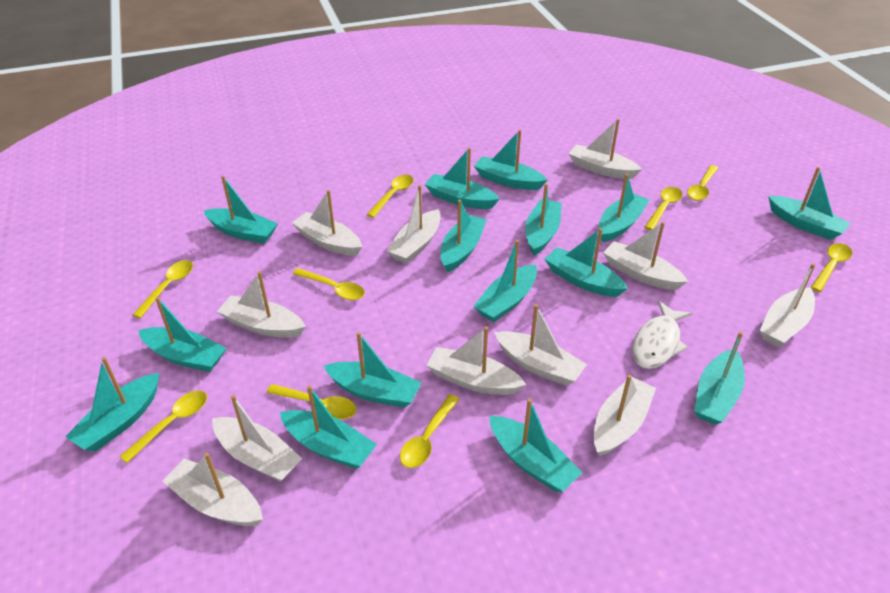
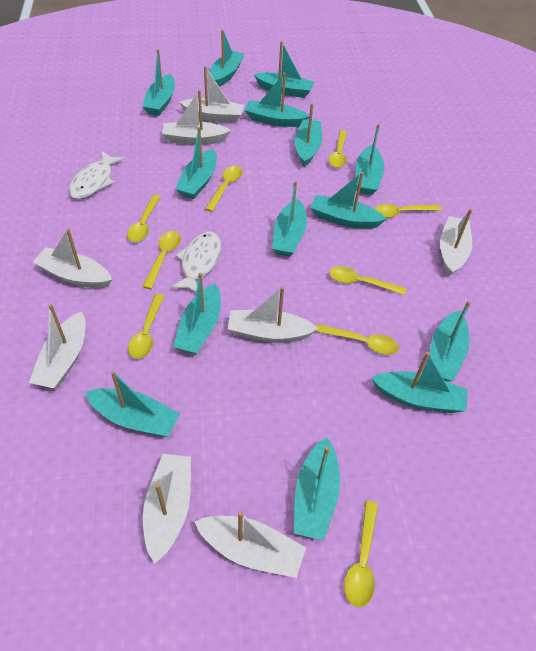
turquoise boat: [65,357,159,451] [138,297,226,372] [204,176,278,244] [280,385,377,469] [324,332,422,408] [425,148,500,209] [440,199,487,272] [473,240,537,322] [474,130,548,190] [489,398,582,492] [525,183,562,256] [545,228,628,297] [599,174,649,242] [694,331,745,424] [768,167,851,240] = 15 -> [85,371,180,437] [142,49,175,116] [173,273,221,354] [175,127,217,199] [210,29,244,87] [245,73,309,127] [254,41,315,98] [272,181,307,257] [294,437,340,541] [295,103,322,167] [310,172,387,229] [356,124,384,195] [371,352,468,413] [430,301,471,381] = 14
white boat: [163,453,263,526] [212,395,302,482] [217,271,306,338] [292,190,362,256] [387,185,441,264] [426,326,526,395] [494,304,587,386] [569,119,642,179] [594,375,656,456] [603,222,688,290] [760,263,815,347] = 11 -> [29,304,85,389] [33,229,112,288] [143,454,191,564] [162,90,231,145] [179,66,244,123] [194,511,306,578] [228,287,318,343] [440,209,472,276] = 8
white fish: [632,301,692,369] = 1 -> [69,151,125,199] [170,232,221,293] = 2

